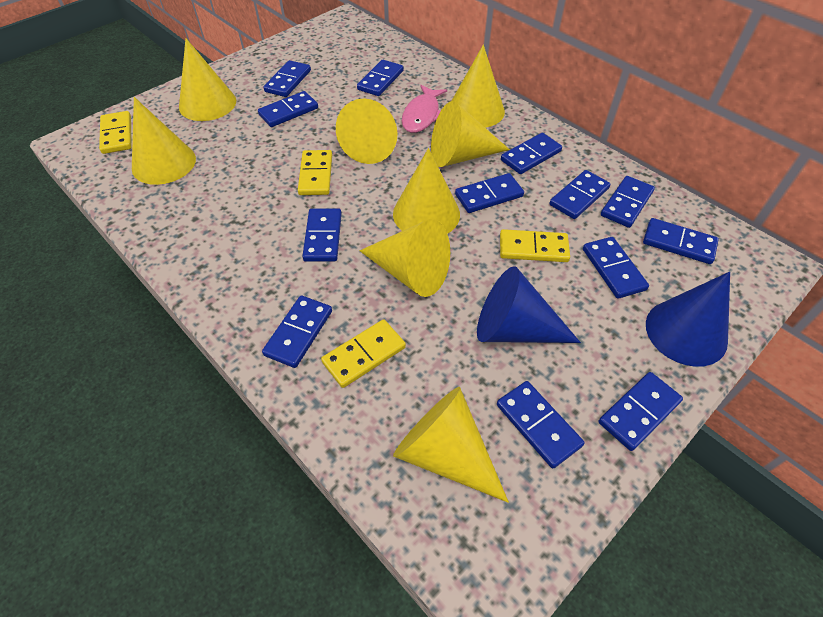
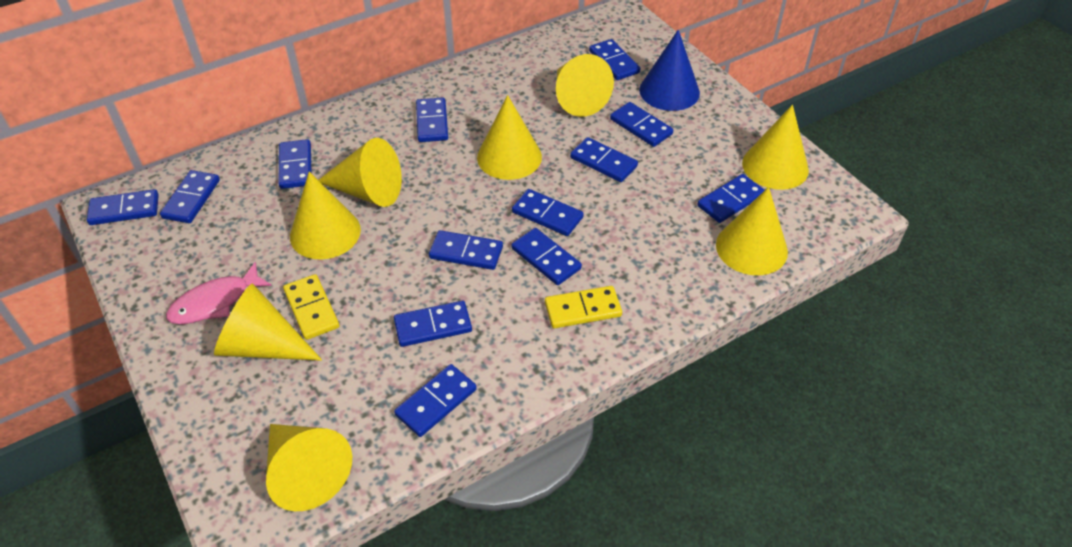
blue cone: [477,266,581,343] [646,272,730,367] = 2 -> [639,30,700,111] = 1
yellow domino: [99,111,132,154] [298,150,332,195] [321,319,406,388] [500,229,570,262] = 4 -> [283,274,339,340] [545,286,622,328] = 2

